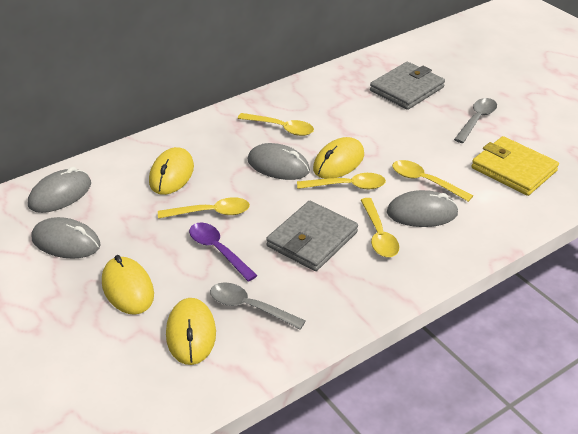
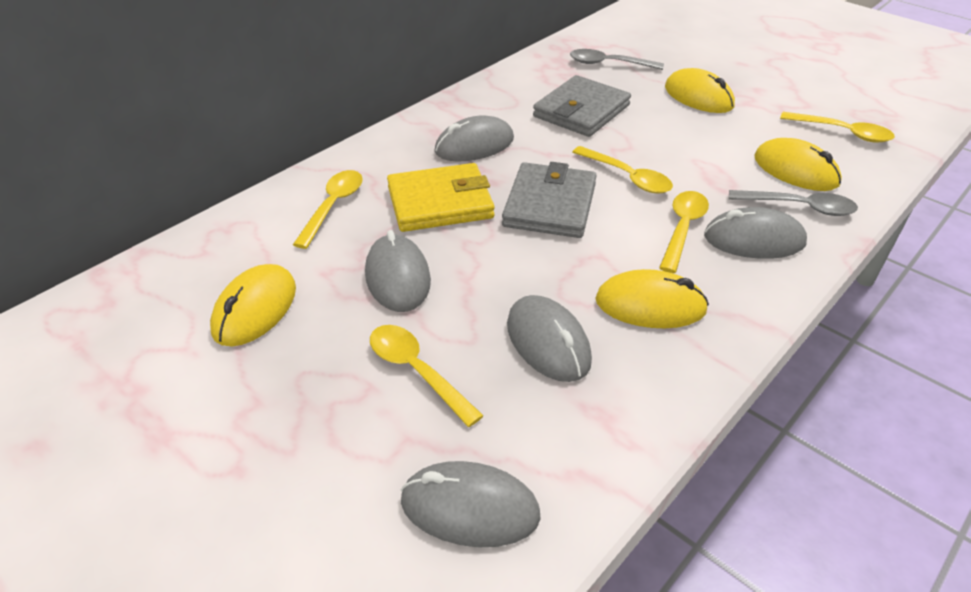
grey mouse: [28,167,91,213] [32,217,101,259] [248,143,310,180] [387,190,459,227] = 4 -> [365,230,431,312] [400,461,541,547] [434,115,514,162] [507,295,592,382] [704,207,807,259] = 5
purple spoon: [189,223,258,282] = 1 -> none = 0

